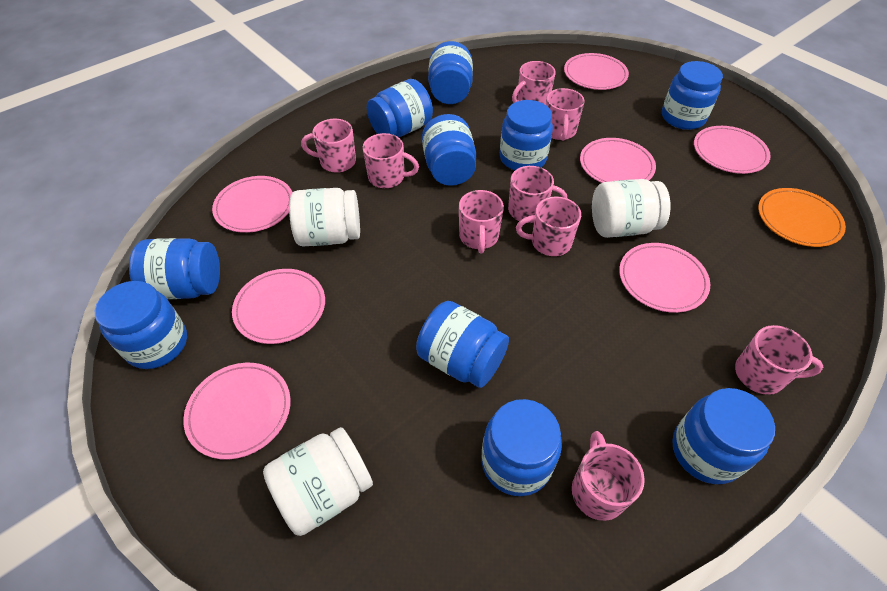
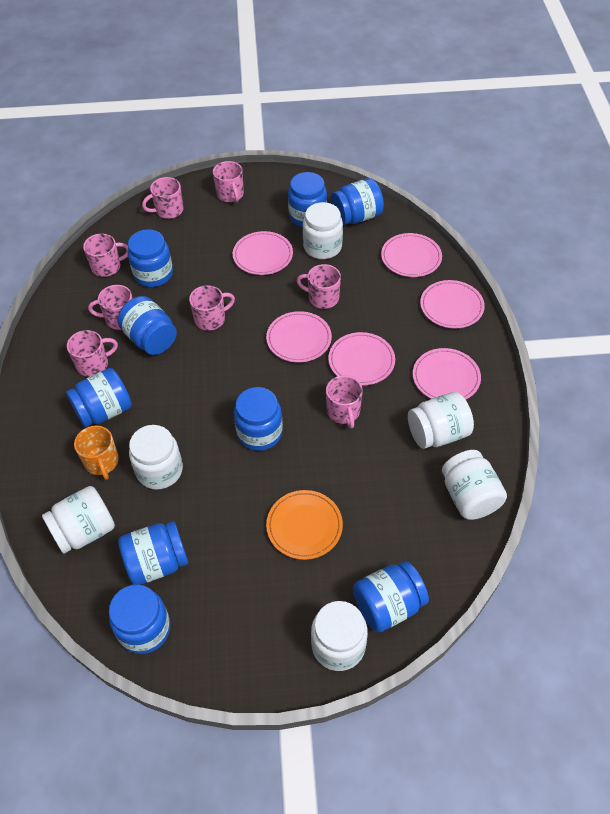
blue jar: [94,281,187,369] [129,238,220,299] [367,79,433,137] [416,301,509,388] [422,114,476,186] [428,41,473,104] [481,399,562,496] [500,100,553,170] [662,61,723,130] [672,388,775,484] = 10 -> [66,368,132,427] [109,585,170,654] [117,296,177,355] [118,521,188,585] [128,229,173,287] [234,387,283,451] [288,172,327,227] [330,178,384,225] [353,561,429,632] = 9
orange mug: none = 0 -> [74,426,119,480] = 1
pink mug: [301,119,356,173] [363,133,419,188] [459,190,504,253] [508,166,567,223] [512,61,556,105] [516,196,581,256] [546,88,585,141] [572,431,645,521] [735,325,823,395] = 9 -> [67,330,118,377] [83,234,128,277] [88,285,133,330] [142,177,183,219] [189,285,235,331] [213,161,244,202] [297,264,341,309] [326,375,363,429] = 8
pink plate: [183,363,291,460] [212,176,293,233] [232,269,325,344] [564,53,629,90] [580,138,656,183] [619,243,710,313] [694,126,771,174] = 7 -> [233,231,293,275] [266,311,332,362] [328,332,395,385] [381,233,442,277] [413,348,481,399] [420,280,485,328] = 6
white jar: [263,427,373,536] [289,188,360,246] [592,179,671,238] = 3 -> [42,486,115,554] [129,425,183,490] [303,202,343,259] [311,601,368,671] [408,392,474,449] [442,450,507,520] = 6

